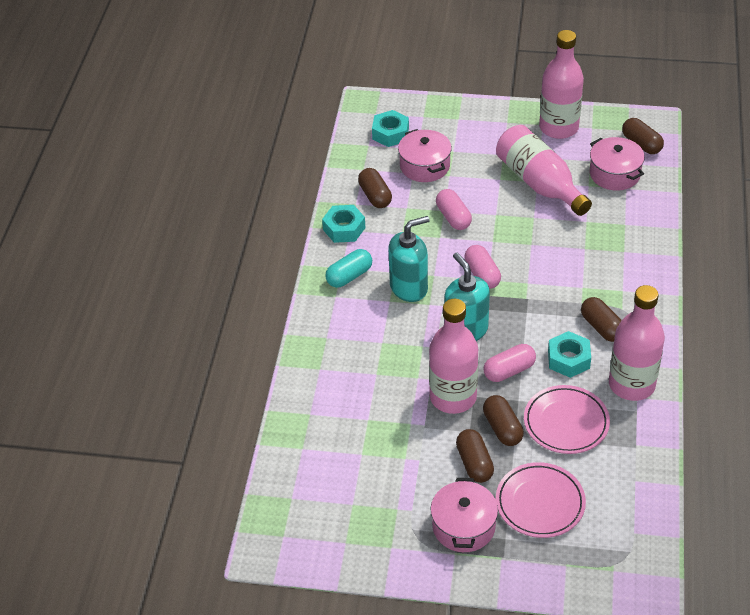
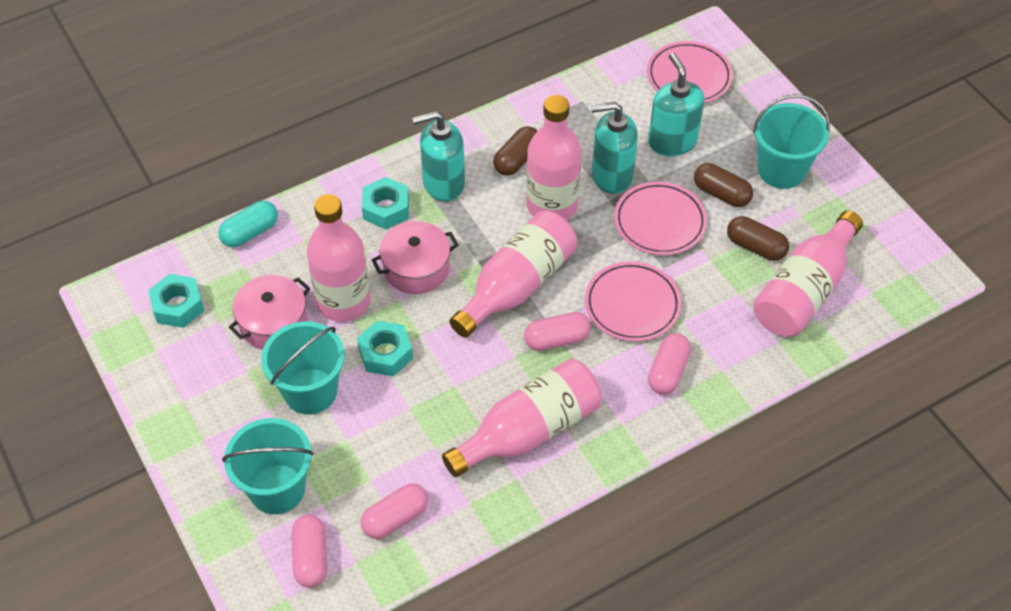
brown capsule: [358,168,392,208] [456,429,494,483] [483,395,524,446] [581,297,622,342] [622,118,664,154] = 5 -> [493,126,537,176] [694,163,753,207] [727,216,789,261] = 3
pink bottle: [429,299,478,414] [496,125,592,216] [539,30,584,139] [609,285,665,401] = 4 -> [307,194,370,322] [442,359,602,477] [449,210,577,338] [526,95,582,220] [753,211,863,337] = 5
pink capsule: [436,189,472,230] [464,245,501,289] [483,344,536,382] = 3 -> [291,515,327,587] [361,483,428,539] [524,312,591,351] [648,333,691,395] = 4
pink plate: [496,462,586,538] [524,385,610,454] = 2 -> [585,261,682,342] [614,182,707,255] [647,41,733,103] = 3
pink pot: [398,129,452,182] [430,478,498,552] [590,137,645,191] = 3 -> [229,275,310,350] [372,221,458,294] = 2
turquoise bucket: none = 0 -> [222,418,313,514] [261,321,345,415] [753,94,830,189] = 3
turquoise soap dispenser: [388,216,429,302] [444,253,490,341] = 2 -> [412,111,465,202] [591,102,638,194] [648,53,704,156] = 3

